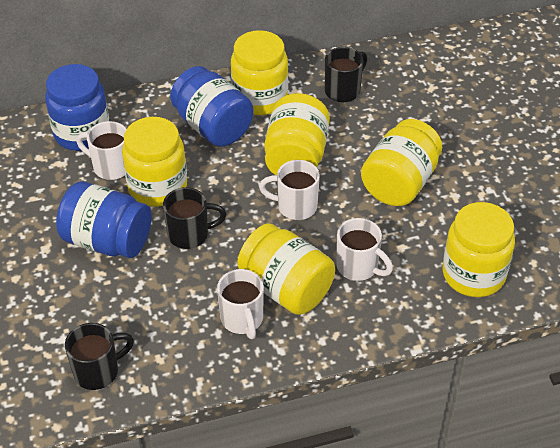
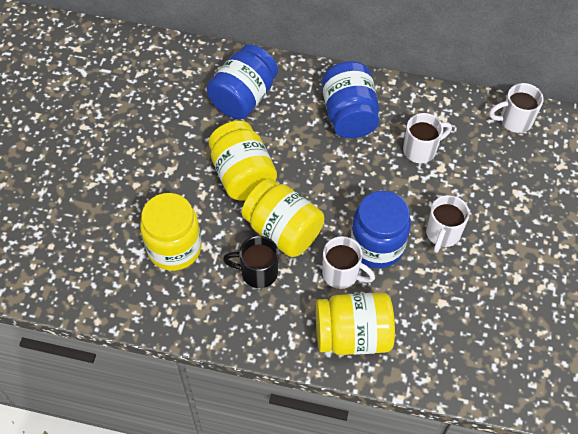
black mug: [65,323,134,390] [163,187,226,249] [325,47,367,102] = 3 -> [223,236,279,288] = 1
yellow jar: [122,117,187,207] [231,30,288,115] [237,223,335,315] [265,93,330,175] [361,119,442,206] [442,202,515,297] = 6 -> [140,193,202,271] [209,121,277,201] [242,178,324,257] [316,293,395,355] = 4

